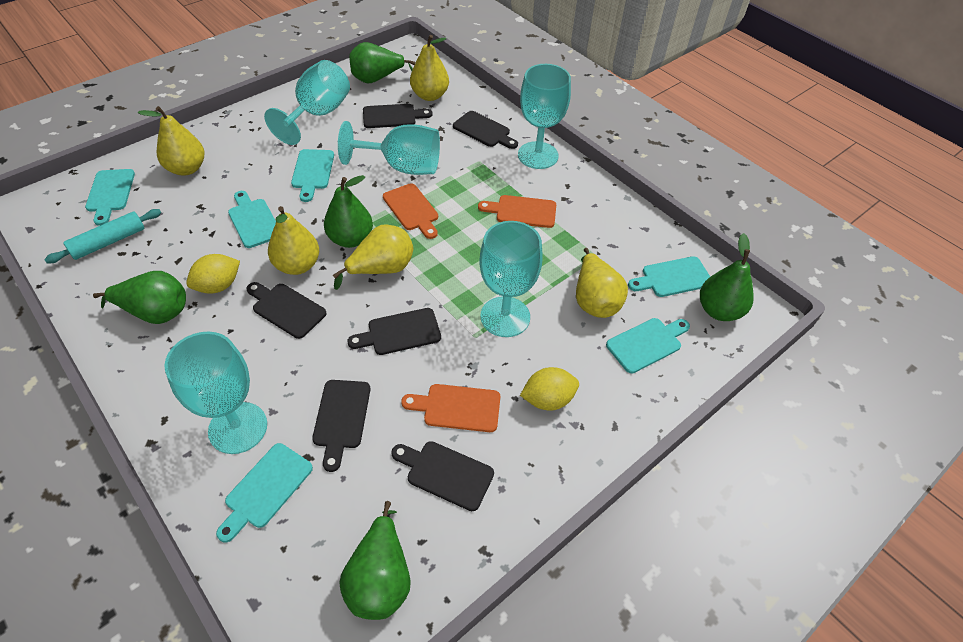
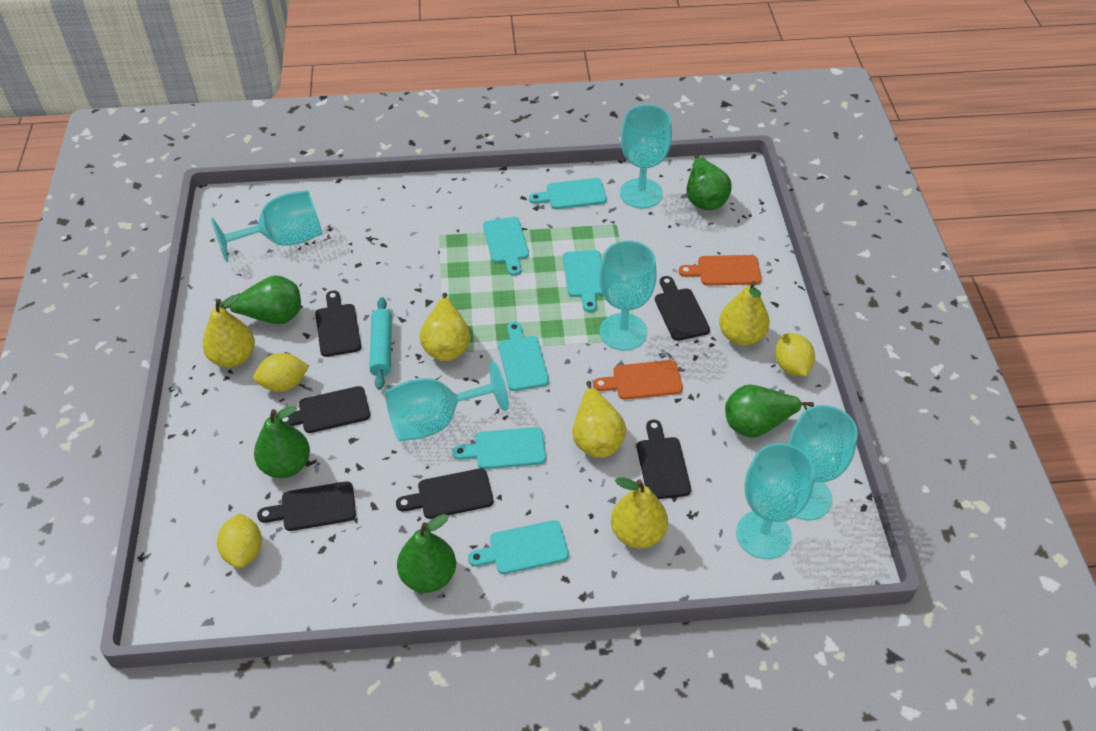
orange cutting board: [383,183,438,239] [401,384,500,432] [478,195,556,228] = 3 -> [593,360,683,400] [679,255,762,285] = 2
turquoise goblet: [164,332,267,454] [264,60,350,145] [338,121,440,175] [479,221,542,337] [518,64,571,169] = 5 -> [211,190,322,262] [385,361,509,442] [599,241,657,350] [620,104,672,208] [736,443,814,559] [789,405,858,520] = 6
yellow lemon: [186,254,240,294] [520,367,579,410] = 2 -> [217,513,262,568] [253,353,309,392] [775,333,815,376] = 3

